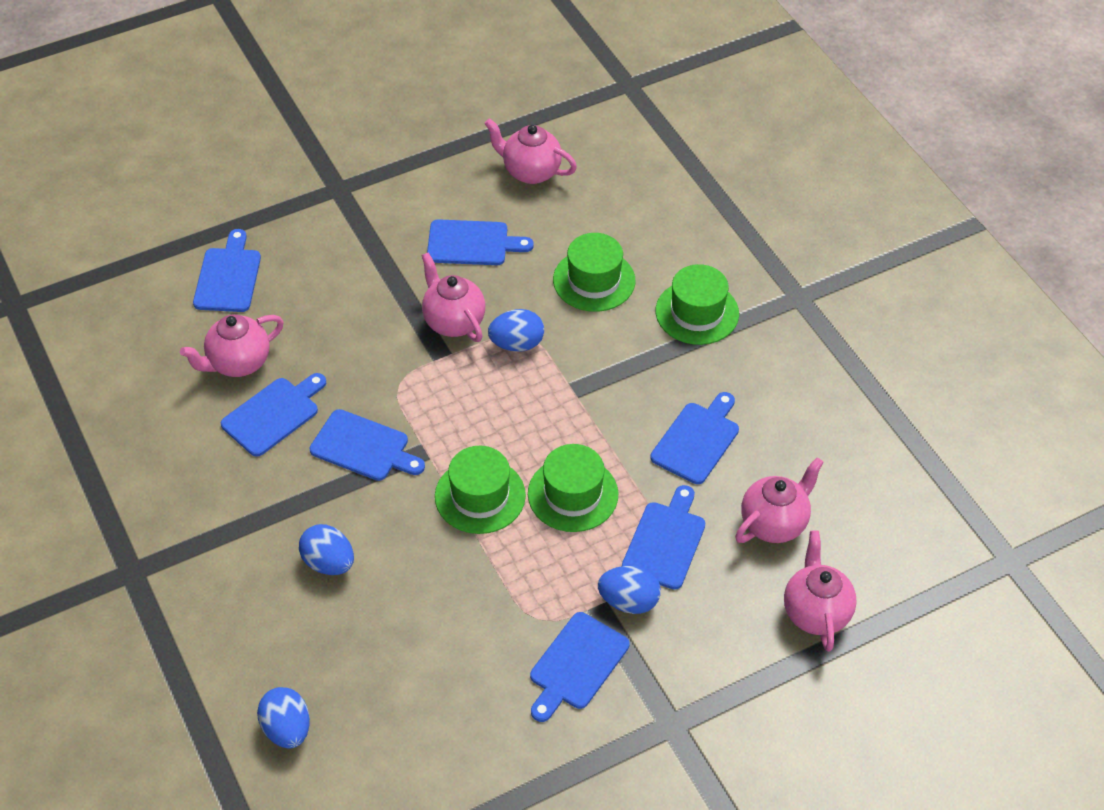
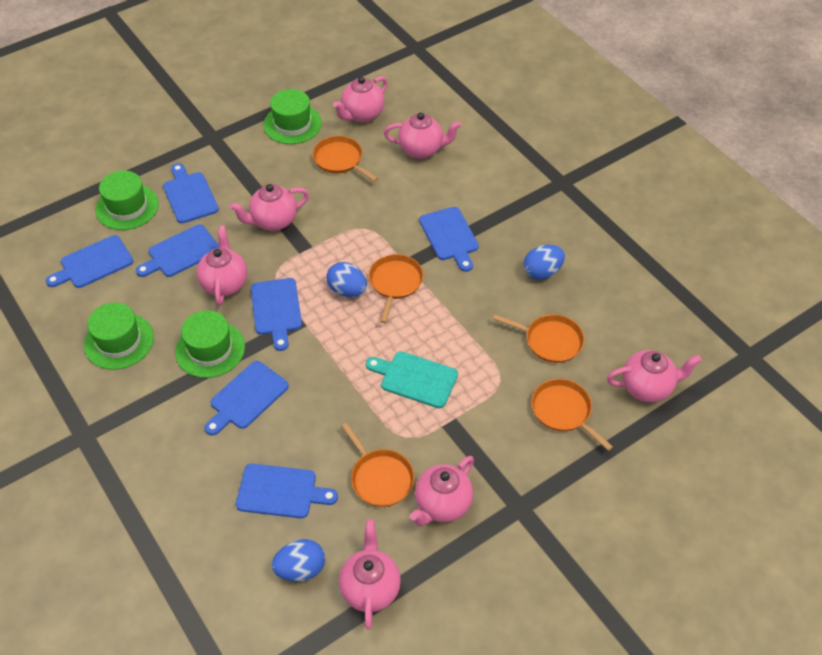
blue egg: [257,687,310,749] [299,524,354,575] [488,309,544,352] [598,566,661,614] = 4 -> [272,539,325,582] [326,262,367,297] [524,245,565,280] = 3
orange pan: none = 0 -> [313,136,378,182] [341,423,414,507] [369,254,424,323] [493,314,584,363] [531,379,613,451] = 5
pink teapot: [180,314,284,377] [421,253,485,342] [484,118,577,184] [735,457,824,543] [784,530,857,652] = 5 -> [197,226,247,306] [230,184,309,231] [333,76,388,122] [339,519,401,630] [384,113,461,159] [410,456,474,526] [607,350,702,402] = 7
turquoise cutting board: none = 0 -> [366,352,458,408] = 1

